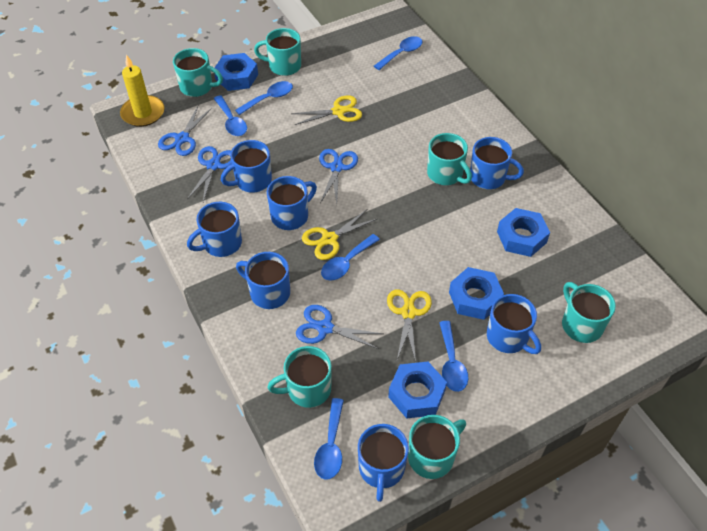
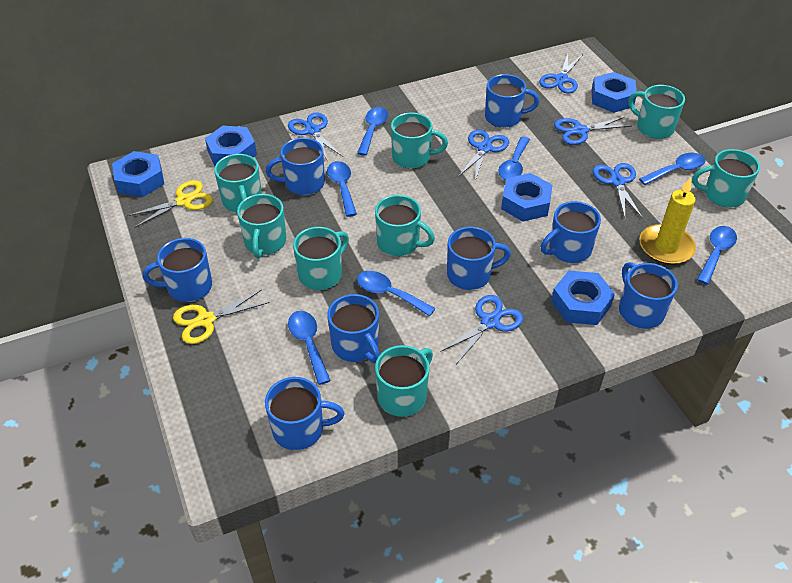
blue mug: [187,202,242,257] [221,140,272,193] [236,252,290,309] [267,176,317,230] [358,424,409,502] [470,137,524,189] [487,294,541,354] = 7 -> [143,238,212,302] [265,377,344,450] [266,138,325,195] [327,294,380,363] [447,227,511,290] [485,74,540,128] [541,201,601,263] [619,262,678,329] = 8
blue nut: [214,53,258,91] [388,362,447,419] [449,267,504,320] [497,208,550,257] = 4 -> [112,151,164,197] [205,126,257,166] [501,173,553,221] [551,271,615,325] [591,72,637,113] = 5
blue scissors: [158,106,212,156] [187,146,232,202] [296,305,383,349] [319,149,358,204] = 4 -> [288,112,343,162] [440,295,523,364] [458,129,509,181] [539,53,582,93] [554,117,632,145] [593,163,643,219] = 6
blue spoon: [214,95,247,136] [235,81,293,115] [314,398,344,480] [321,234,380,280] [374,36,423,70] [439,321,468,392] = 6 -> [288,311,331,385] [327,161,357,217] [357,107,388,156] [357,271,436,316] [498,136,530,180] [639,153,705,185] [697,226,737,285] = 7
turquoise mug: [173,48,223,97] [254,28,301,76] [267,346,332,408] [408,415,466,479] [427,133,472,185] [562,282,616,343] = 6 -> [214,154,262,212] [237,194,286,258] [293,227,349,290] [375,195,435,256] [375,345,433,417] [391,113,448,169] [628,85,685,139] [692,149,760,208] = 8
yellow scissors: [291,95,362,125] [302,209,377,260] [387,289,432,362] = 3 -> [127,180,213,228] [173,290,269,344] = 2

